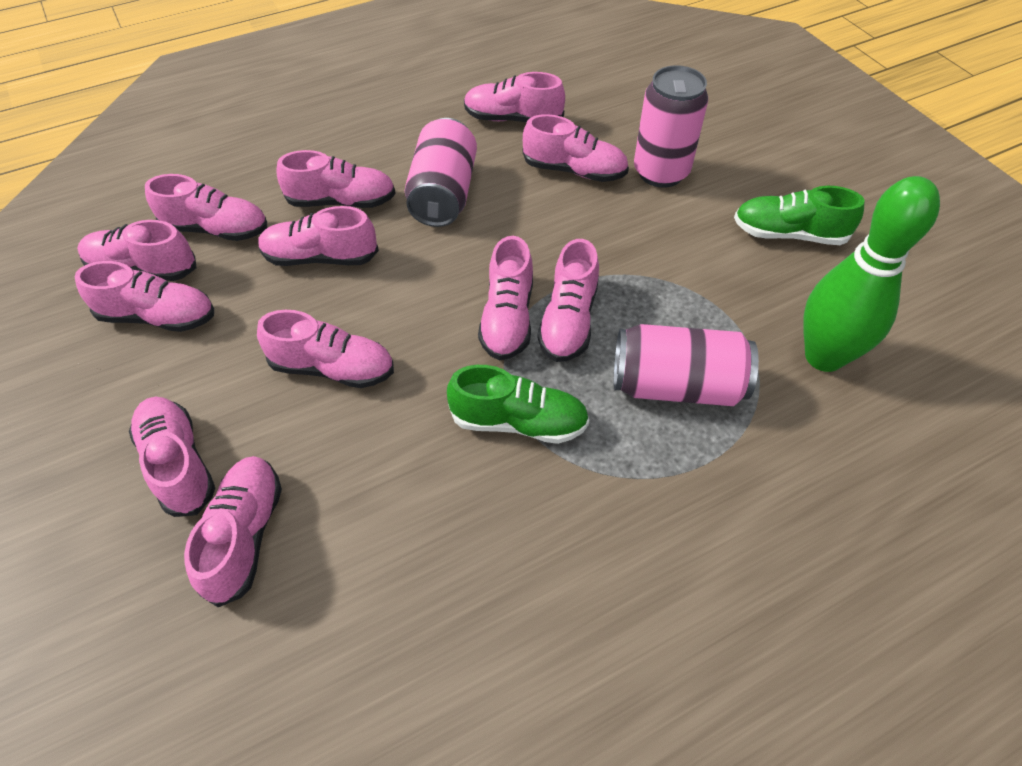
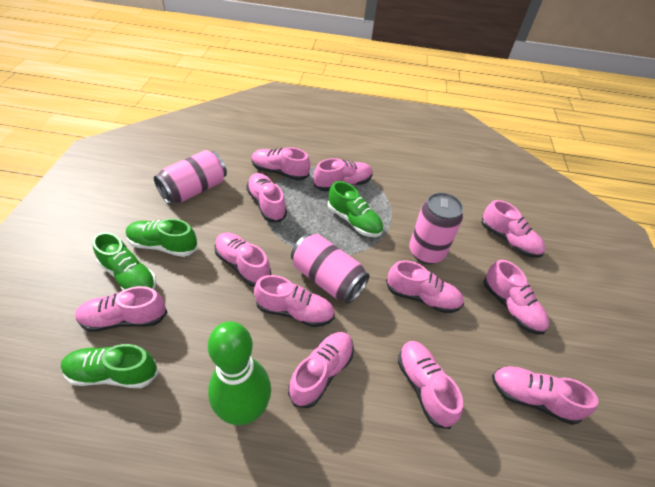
green shoe: [447,365,589,444] [734,186,865,245] = 2 -> [61,344,158,388] [92,232,156,291] [126,219,198,257] [328,181,383,237] = 4

